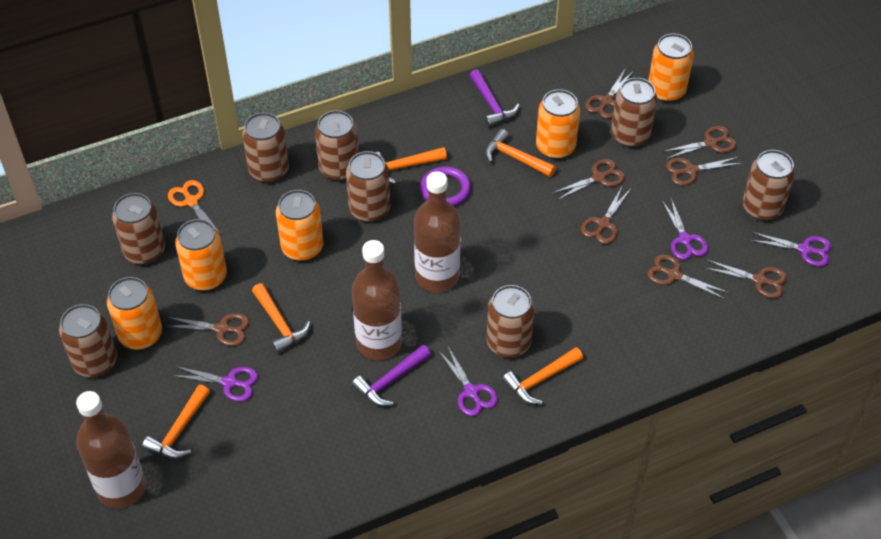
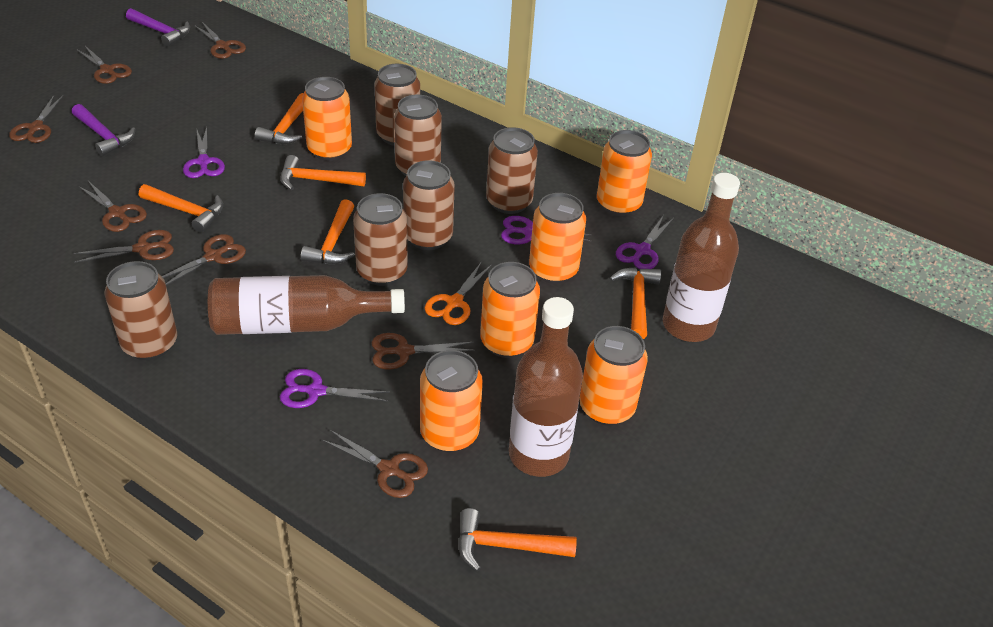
brown can: [59,304,117,377] [112,193,165,265] [242,112,289,183] [315,110,359,181] [346,151,390,222] [487,285,534,358] [611,78,657,148] [743,150,795,221] = 8 -> [104,261,177,360] [353,193,408,286] [374,64,420,146] [394,94,442,176] [403,160,455,250] [486,127,538,214] = 6
orange can: [107,277,162,350] [175,219,227,291] [276,190,323,261] [536,89,580,159] [648,33,694,103] = 5 -> [302,77,352,161] [420,350,483,452] [480,262,540,358] [529,193,586,284] [579,326,648,426] [597,130,652,216] = 6
orange hammer: [142,385,210,459] [252,283,311,354] [375,147,447,184] [485,129,556,177] [502,347,583,404] = 5 -> [139,184,223,233] [255,93,304,144] [280,155,366,190] [301,199,355,264] [458,508,577,571] [609,267,661,339] = 6
purple ring: [420,166,471,206] = 1 -> none = 0

